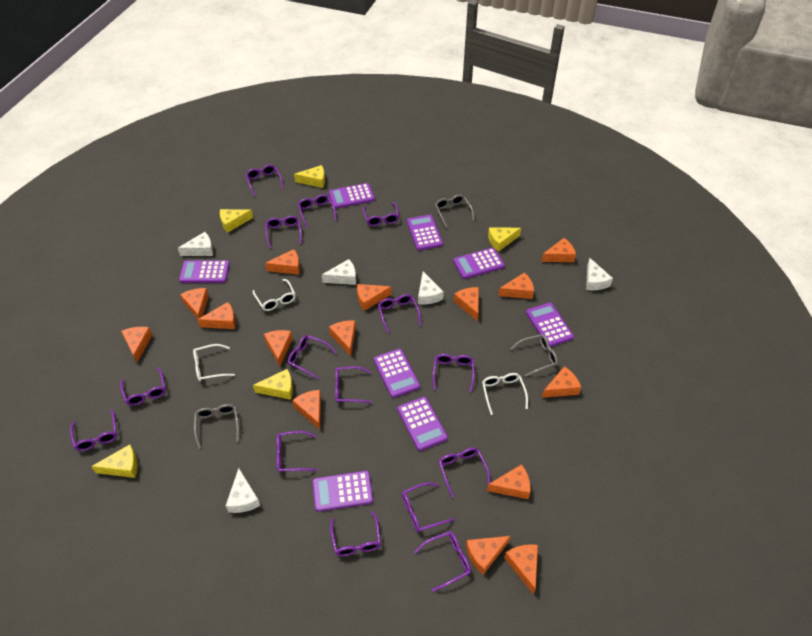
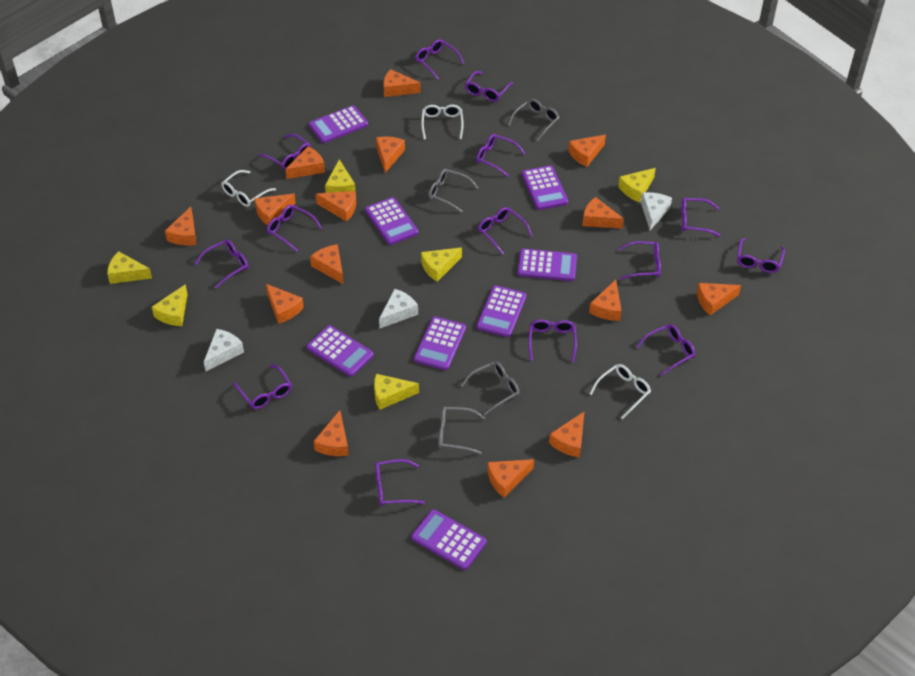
grey glasses: [194,404,239,449] [435,194,475,228] [511,334,558,377] = 3 -> [428,169,479,213] [438,407,485,454] [461,361,520,415] [508,99,559,141] = 4
purple glasses: [70,410,117,451] [120,368,166,406] [246,165,284,197] [266,216,302,248] [277,431,317,473] [288,335,336,379] [298,194,337,228] [330,511,381,556] [335,366,372,404] [362,203,399,226] [378,294,421,333] [402,483,455,532] [414,531,471,592] [433,354,475,392] [439,447,491,498] = 15 -> [195,239,249,288] [234,365,292,409] [259,134,311,169] [267,205,322,252] [375,459,425,506] [415,39,464,80] [465,71,513,102] [476,134,526,177] [478,207,533,255] [529,319,577,362] [618,241,661,280] [636,324,695,376] [681,198,721,237] [737,238,785,273] = 14
white cheese: [178,232,213,256] [226,468,260,513] [322,259,356,285] [418,272,444,305] [586,258,613,290] = 5 -> [204,329,244,372] [379,289,418,329] [641,192,672,230] = 3
yellow cheese: [91,444,138,478] [220,209,253,233] [253,369,293,400] [294,165,325,188] [488,227,521,252] = 5 -> [107,251,152,284] [152,284,188,326] [325,160,356,193] [374,374,419,410] [421,247,462,282] [618,168,656,203] = 6

